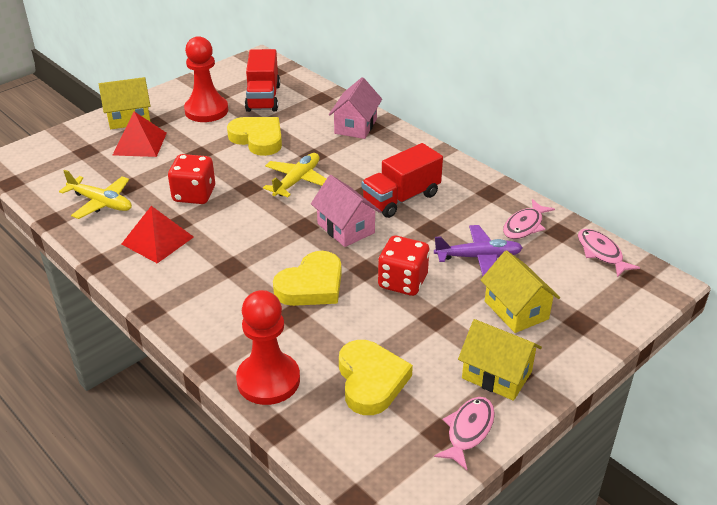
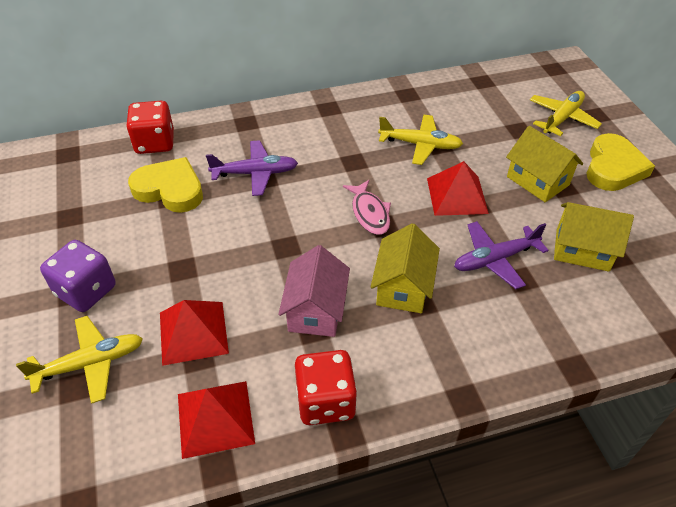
pink fish: [434,397,495,470] [503,199,555,239] [578,229,640,277] = 3 -> [343,180,391,235] = 1
pink house: [311,175,381,247] [329,78,382,139] = 2 -> [278,245,350,337] = 1
purple dice: none = 0 -> [40,240,116,312] = 1
purple plane: [434,225,523,276] = 1 -> [206,140,298,196] [454,221,549,289] = 2
red pawn: [184,36,228,122] [236,290,300,405] = 2 -> none = 0
red pyramid: [113,112,167,157] [122,206,194,263] = 2 -> [160,300,229,366] [178,381,255,459] [427,161,489,216] = 3
red truck: [245,49,280,112] [361,143,443,218] = 2 -> none = 0
yellow heart: [227,117,282,156] [273,251,341,306] [339,340,413,415] = 3 -> [128,157,203,213] [586,133,655,191] = 2
yellow plane: [59,169,132,219] [263,153,326,197] = 2 -> [16,316,143,404] [378,115,463,165] [530,91,602,136] = 3

